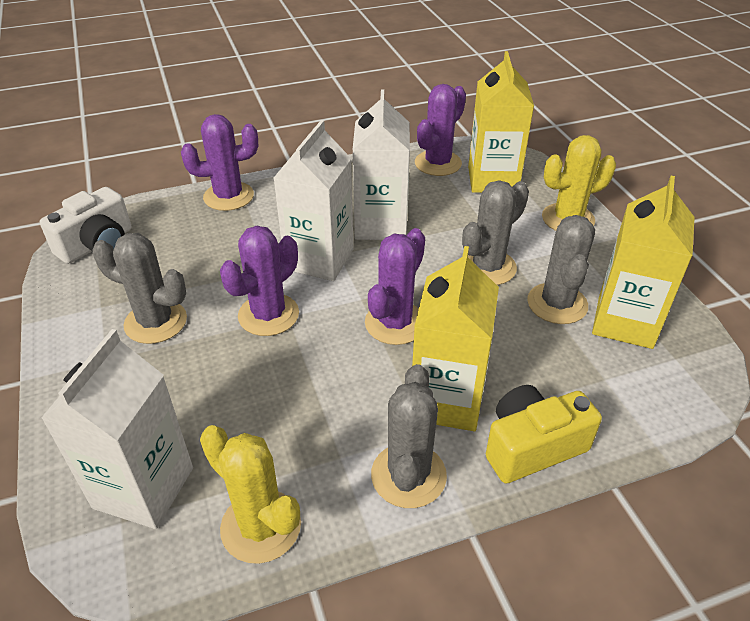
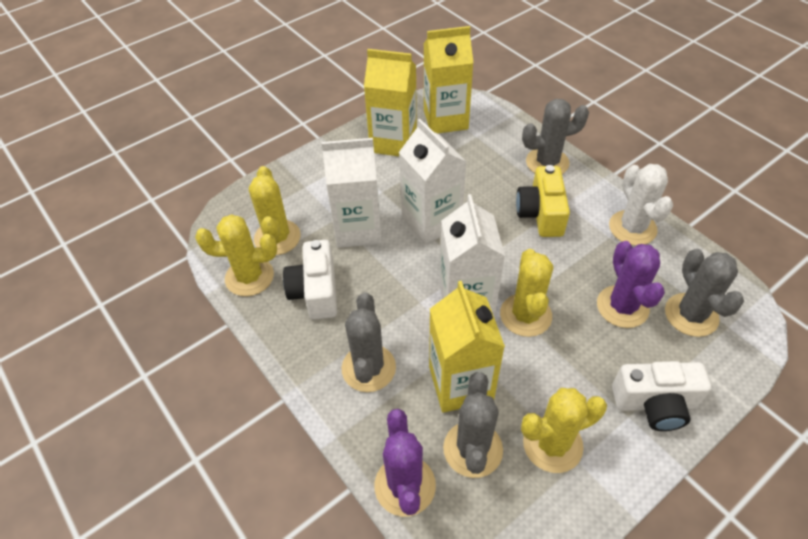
purple cactus: [181,114,258,211] [220,226,299,336] [365,228,425,345] [415,84,466,176] = 4 -> [375,409,436,517] [597,241,665,328] = 2
white cactus: none = 0 -> [609,164,673,246] = 1
white camera: [40,187,131,264] = 1 -> [283,240,337,320] [612,361,711,431] = 2
yellow cactus: [200,425,301,564] [542,135,616,231] = 2 -> [195,214,277,296] [249,166,301,255] [500,249,553,337] [521,388,607,473] = 4

